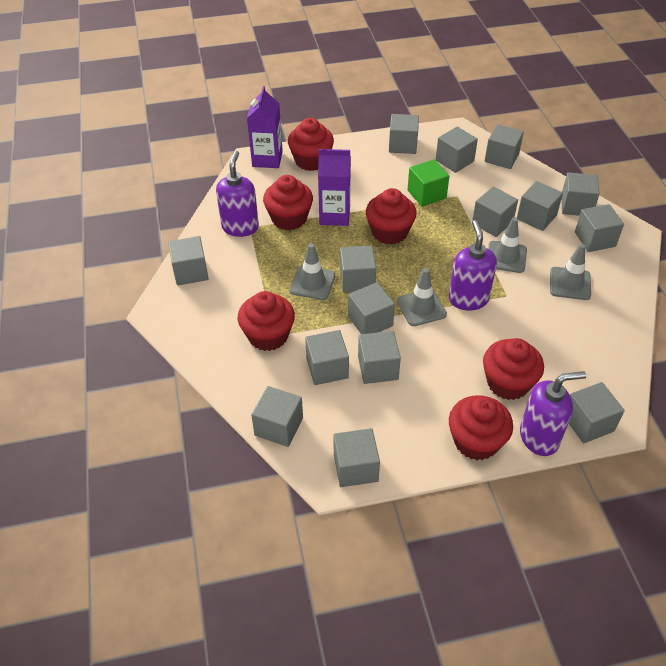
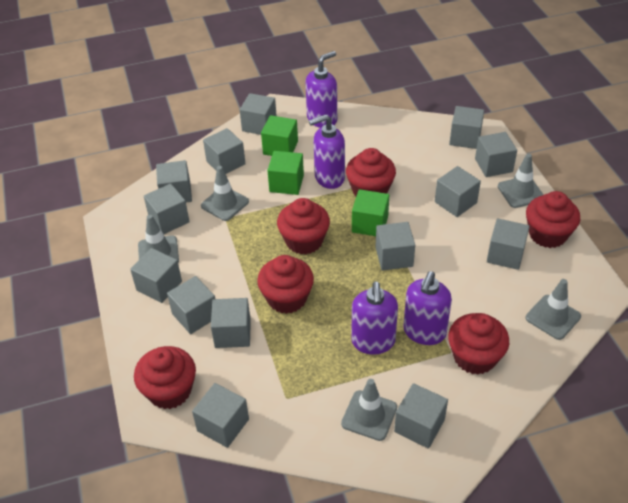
green cube: [407,159,449,207] = 1 -> [261,115,298,156] [267,151,304,195] [352,189,389,236] = 3
grey cube: [168,236,209,286] [251,386,303,447] [305,330,349,385] [333,428,380,487] [340,245,376,293] [348,282,395,334] [358,331,401,384] [389,114,419,154] [436,127,478,173] [472,187,518,237] [485,124,524,169] [517,181,563,231] [561,172,600,216] [569,382,625,443] [575,204,624,252] = 15 -> [130,248,182,303] [144,184,190,234] [156,160,192,203] [167,276,215,334] [192,383,249,448] [203,128,246,174] [211,298,251,348] [240,93,277,135] [376,222,415,271] [394,383,448,449] [435,166,481,217] [449,106,484,149] [475,132,517,177] [487,218,530,270] = 14
grey traffic cone: [290,243,335,300] [397,268,447,326] [488,217,527,273] [550,244,591,300] = 4 -> [138,215,179,262] [201,166,249,221] [341,379,397,441] [498,154,544,208] [526,279,581,340] = 5
purple carton: [247,86,283,168] [318,149,351,226] = 2 -> none = 0
purple soap dispenser: [216,151,259,237] [449,220,497,310] [520,371,586,456] = 3 -> [305,51,337,128] [309,114,345,189] [351,281,398,355] [403,272,452,345] = 4

